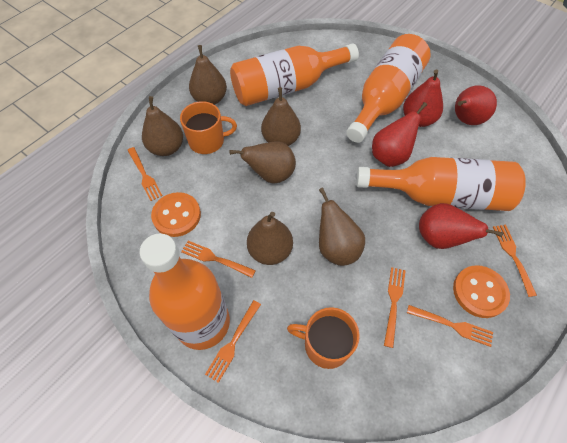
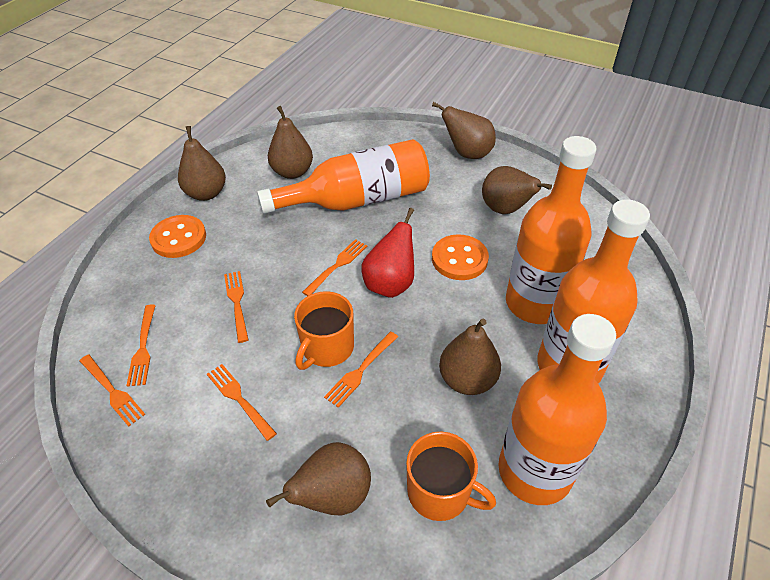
red pear: [372,102,427,167] [403,69,443,127] [419,203,504,249] [455,85,497,125] = 4 -> [361,208,414,298] = 1

